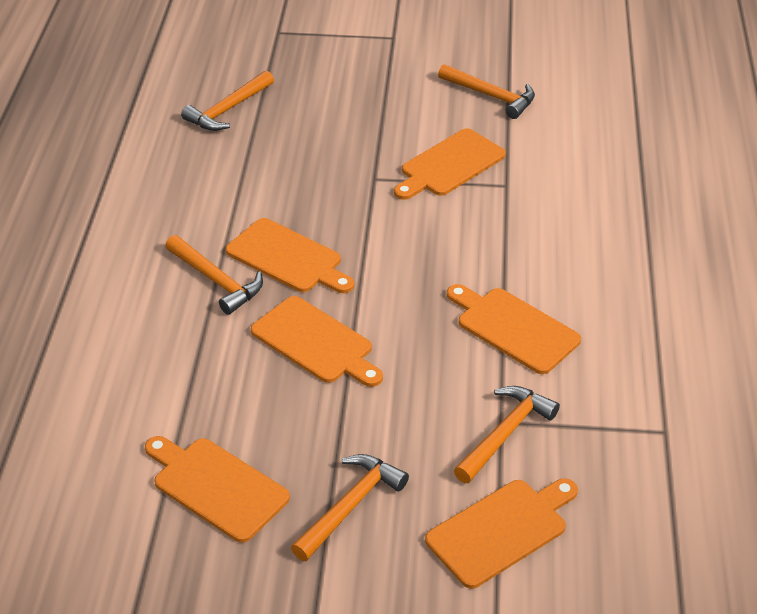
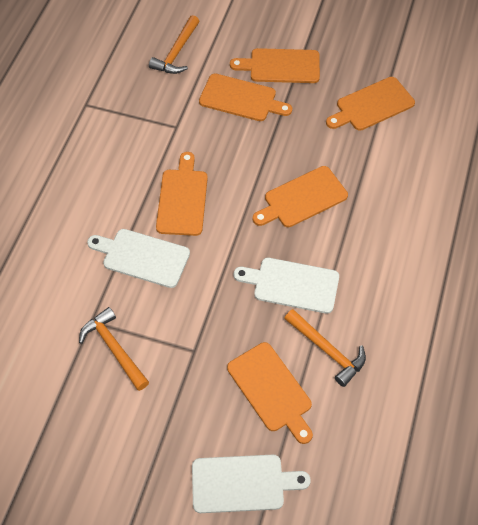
orange hammer: [165,235,263,315] [181,70,274,131] [291,454,409,561] [438,64,535,119] [454,386,560,483] = 5 -> [79,307,149,391] [149,15,199,74] [284,309,366,387] = 3
white cutting board: none = 0 -> [87,229,190,288] [192,455,311,513] [234,258,339,314] = 3

